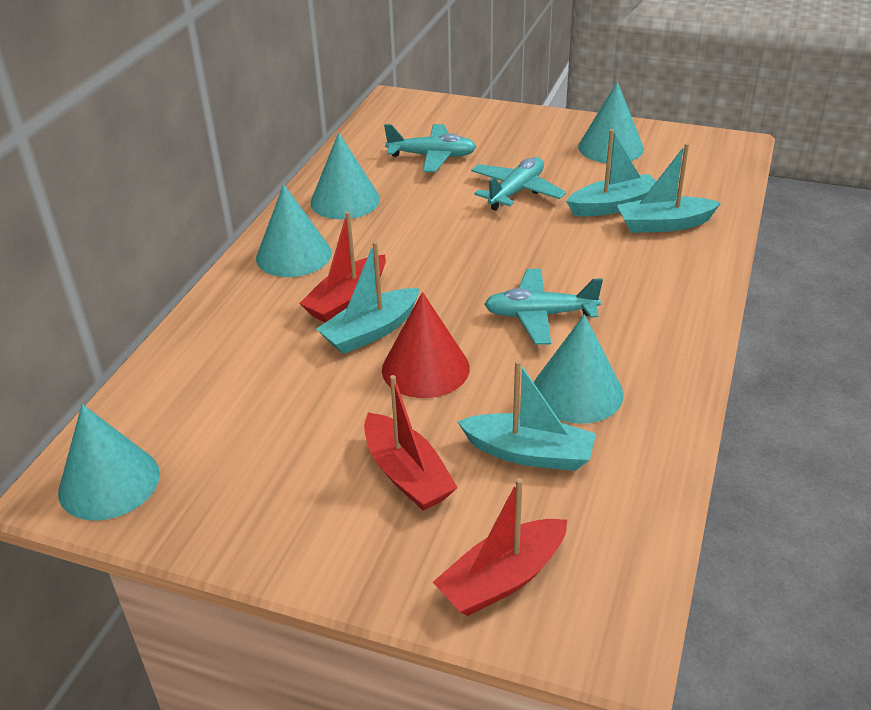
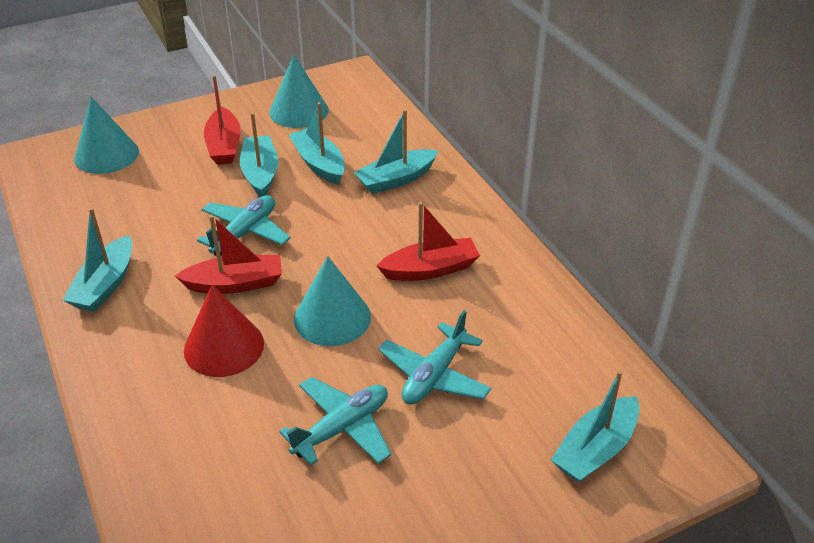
turquoise boat: [316,241,420,354] [457,360,596,471] [566,129,656,216] [617,143,721,233] = 4 -> [63,208,132,312] [240,112,278,197] [288,102,345,185] [354,109,439,194] [551,370,640,483] = 5
turquoise cone: [58,404,160,521] [256,184,332,277] [310,132,380,219] [534,314,623,424] [578,82,644,163] = 5 -> [74,97,139,174] [269,55,329,128] [294,256,371,346] = 3

